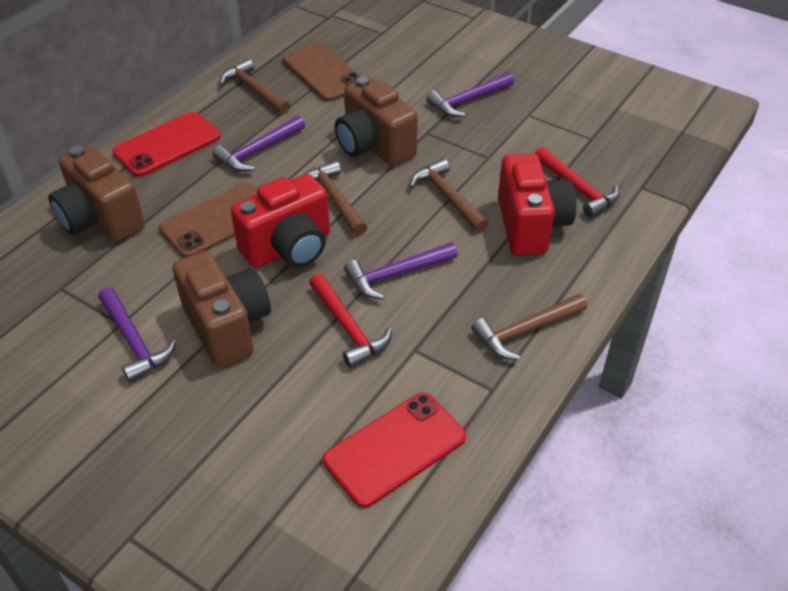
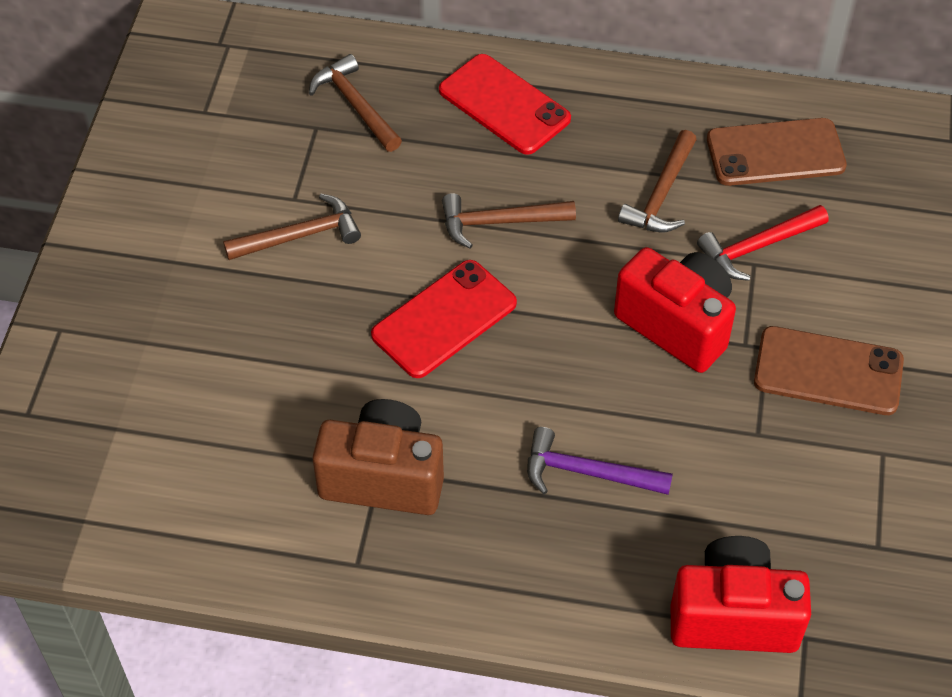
brown camera: [48,145,145,242] [173,251,271,368] [335,76,418,166] = 3 -> [312,399,444,515] = 1
purple hammer: [98,287,176,382] [212,116,305,172] [344,242,457,299] [426,72,514,117] = 4 -> [527,427,673,495] = 1
red hammer: [309,273,392,368] [535,147,620,218] = 2 -> [697,205,829,281] = 1

